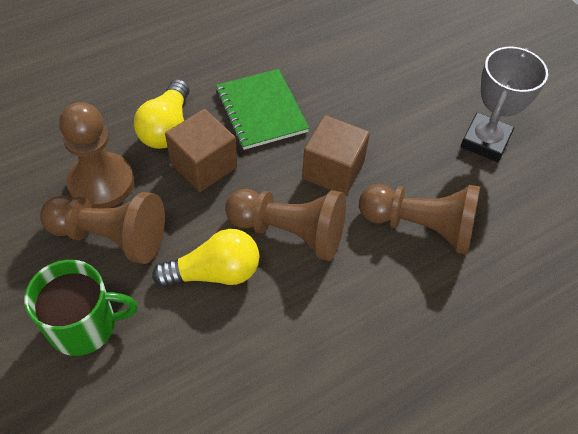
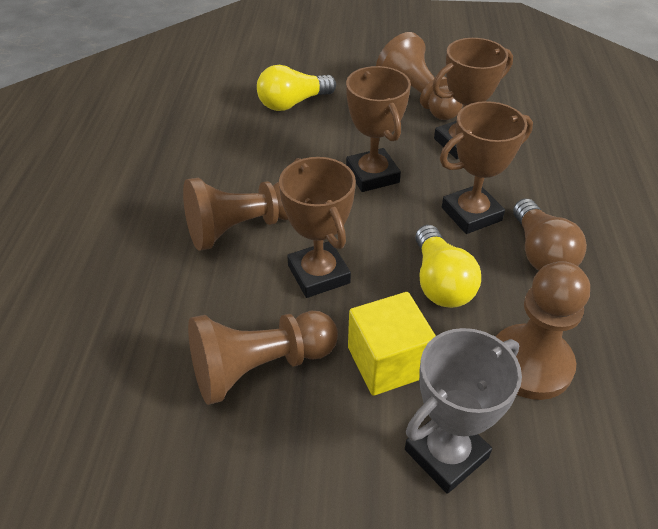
brown cube: [165,109,237,192] [302,115,370,196] = 2 -> none = 0
brown light bulb: none = 0 -> [513,199,587,271] = 1
brown trophy: none = 0 -> [279,157,356,298] [346,66,411,192] [432,38,513,159] [440,101,533,234] = 4
green mug: [24,260,138,356] = 1 -> none = 0
green notebook: [216,69,309,150] = 1 -> none = 0
yellow cube: none = 0 -> [348,292,436,396] = 1

